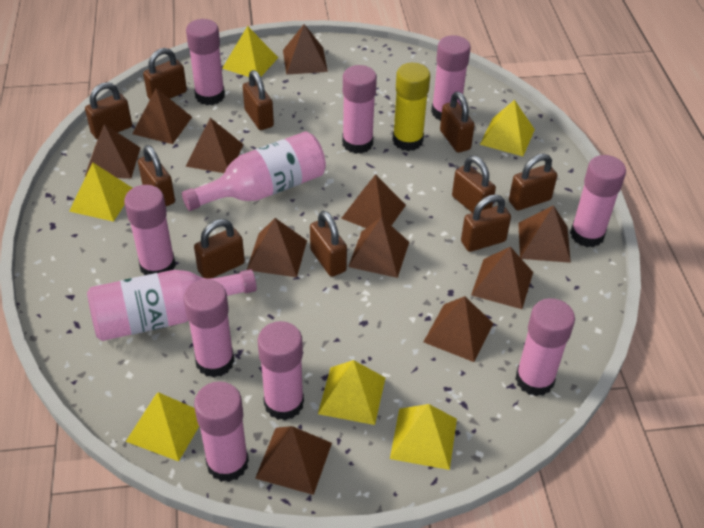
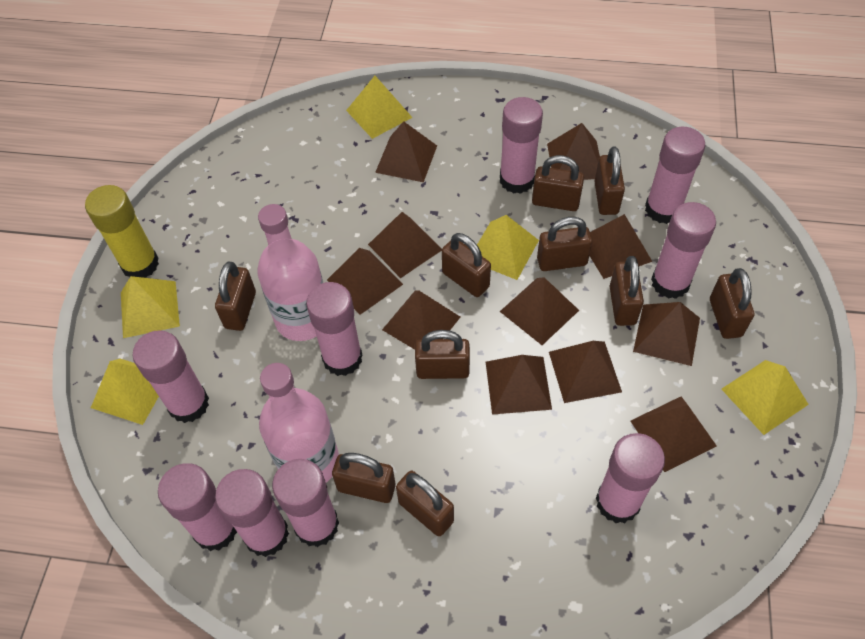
yellow pyramid: [69,162,132,222] [126,392,199,461] [222,26,278,77] [318,360,385,425] [390,404,457,470] [480,100,535,156] = 6 -> [91,359,159,425] [121,276,180,338] [346,76,413,139] [477,215,539,280] [722,360,809,435] = 5

